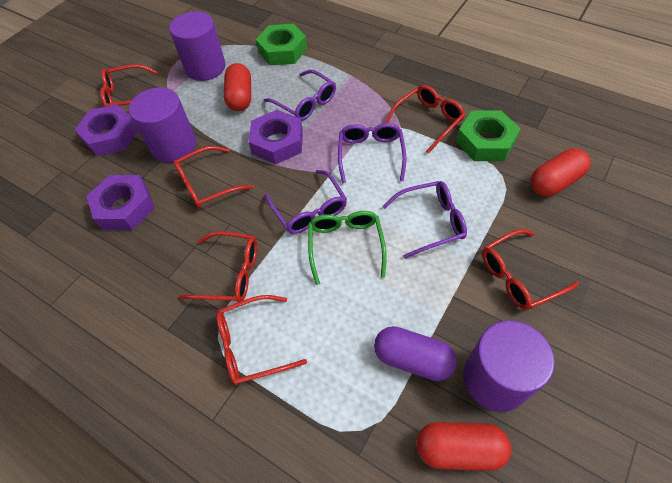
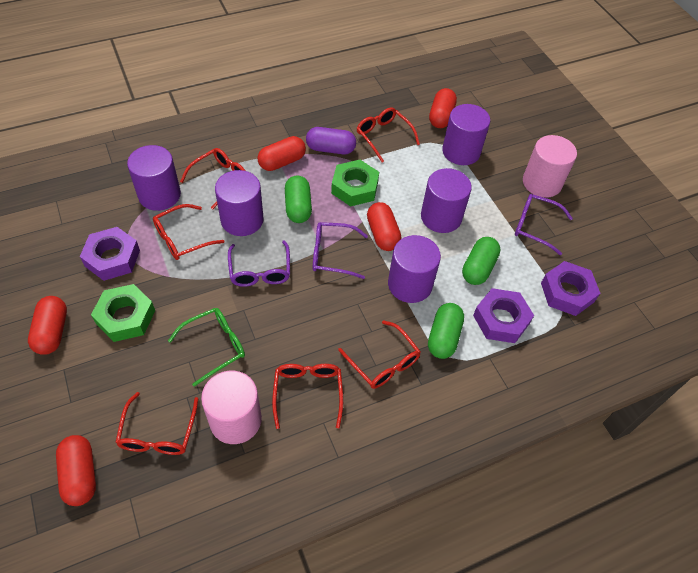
green capsule: none = 0 -> [285,175,312,223] [428,303,464,359] [462,237,501,285] = 3
pink cylinder: none = 0 -> [201,371,262,444] [523,135,577,198] = 2
purple cylinder: [129,88,196,163] [169,11,226,81] [463,321,555,412] = 3 -> [127,145,181,211] [215,170,264,236] [388,235,441,303] [421,168,472,233] [442,104,490,165] = 5
purple glasses: [264,70,336,121] [265,170,347,234] [338,123,406,183] [382,181,467,259] = 4 -> [228,241,290,287] [313,222,368,279] [515,194,573,255] = 3
red capsule: [224,63,251,111] [417,422,511,471] [530,148,591,196] = 3 -> [28,296,67,355] [56,435,96,506] [258,136,306,171] [367,202,401,251] [429,88,457,128] = 5

